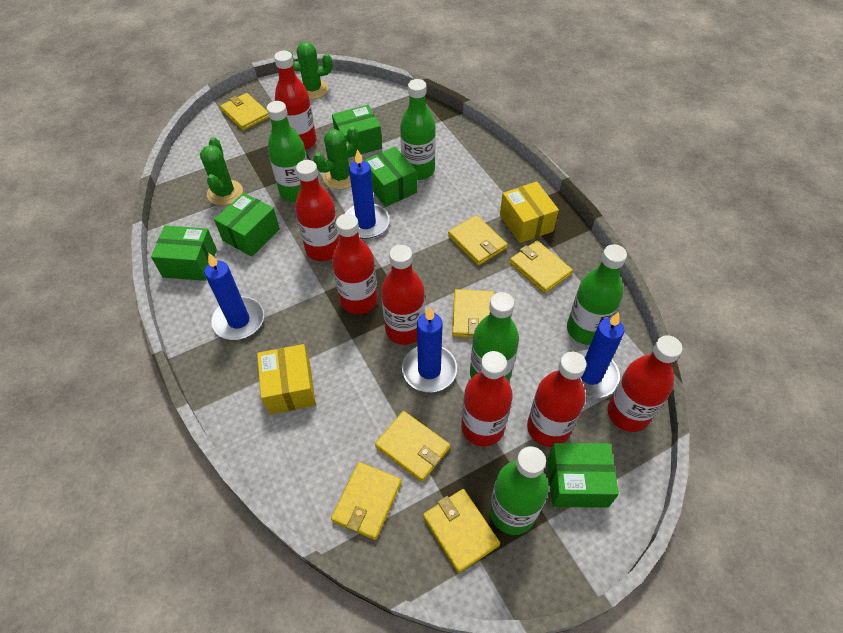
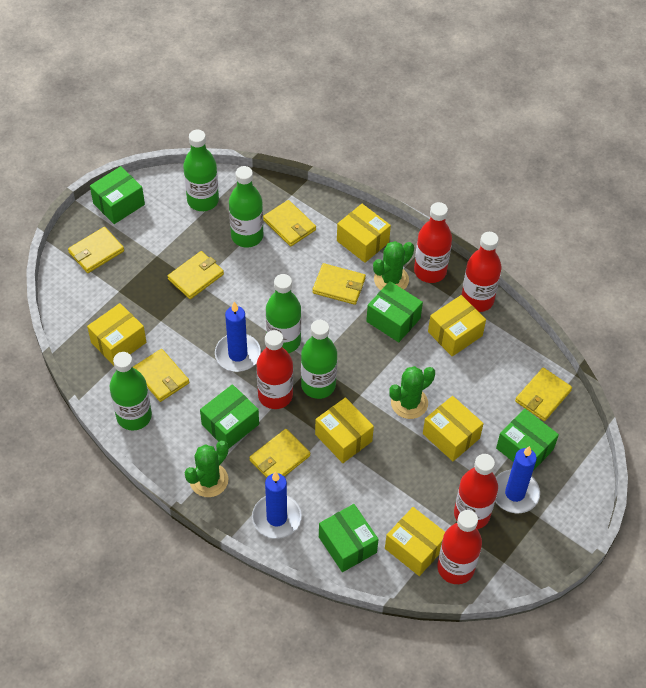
blue candle: [204,253,264,340] [345,149,389,239] [402,307,457,392] [576,312,625,398] = 4 -> [215,302,261,372] [252,472,302,539] [495,446,540,513] = 3
red bottle: [274,51,317,150] [295,160,340,261] [332,213,378,314] [381,245,425,345] [461,351,513,447] [527,352,587,447] [607,335,682,432] = 7 -> [256,330,293,409] [414,202,452,283] [437,510,482,584] [454,454,498,529] [462,232,502,312] = 5
yellow box: [257,344,316,415] [500,181,559,243] = 2 -> [87,303,146,365] [315,397,374,463] [337,204,391,263] [385,507,445,576] [423,396,484,461] [428,295,486,357] = 6

